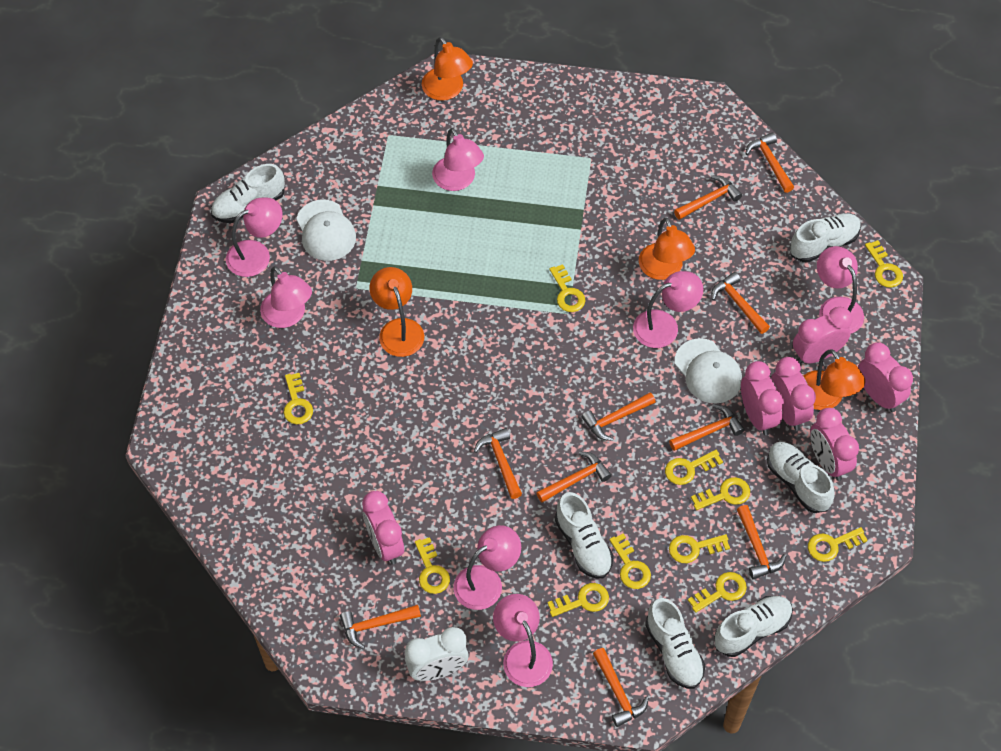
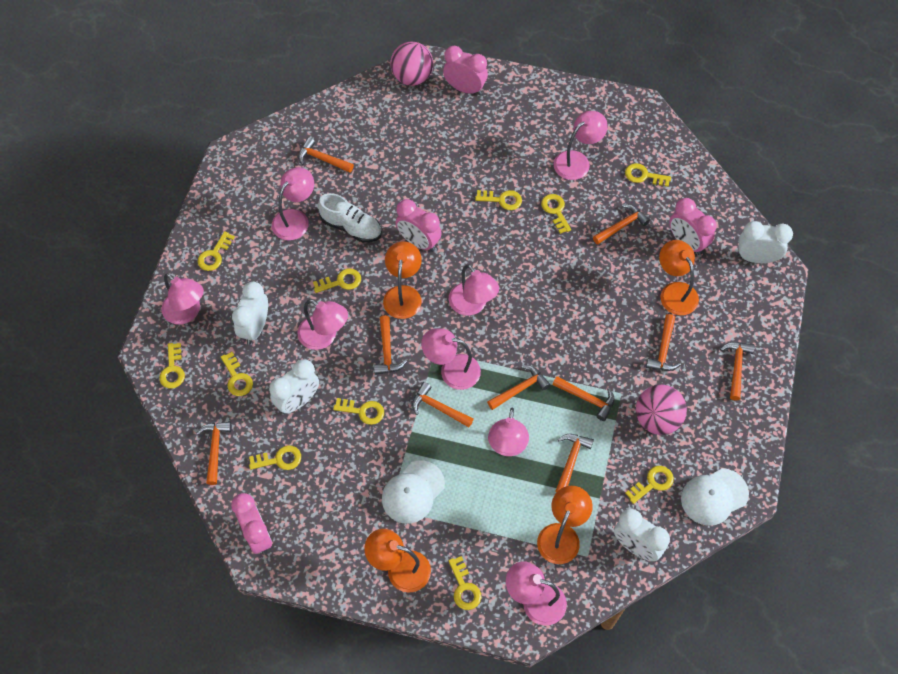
pink ball: none = 0 -> [390,42,433,86] [636,385,687,435] = 2
pink clock: [362,491,404,565] [741,361,784,435] [771,357,816,431] [793,307,852,364] [810,408,859,481] [858,343,913,412] = 6 -> [231,493,272,554] [396,199,442,252] [443,46,488,95] [669,198,716,255] = 4
pink lamp: [226,198,282,277] [260,266,312,328] [432,128,484,191] [454,525,521,610] [493,594,553,687] [633,271,703,348] [817,246,864,334] = 7 -> [162,274,204,325] [272,167,314,240] [297,299,348,350] [421,328,481,390] [449,264,499,316] [488,408,529,456] [506,561,567,626] [554,111,608,180] = 8
white clock: [405,627,469,681] = 1 -> [232,282,268,344] [269,359,319,414] [614,509,670,561] [738,221,793,263] = 4
white shoe: [211,164,285,223] [555,492,614,579] [645,598,705,689] [714,596,793,657] [767,442,835,513] [790,213,861,263] = 6 -> [318,193,382,243] = 1

